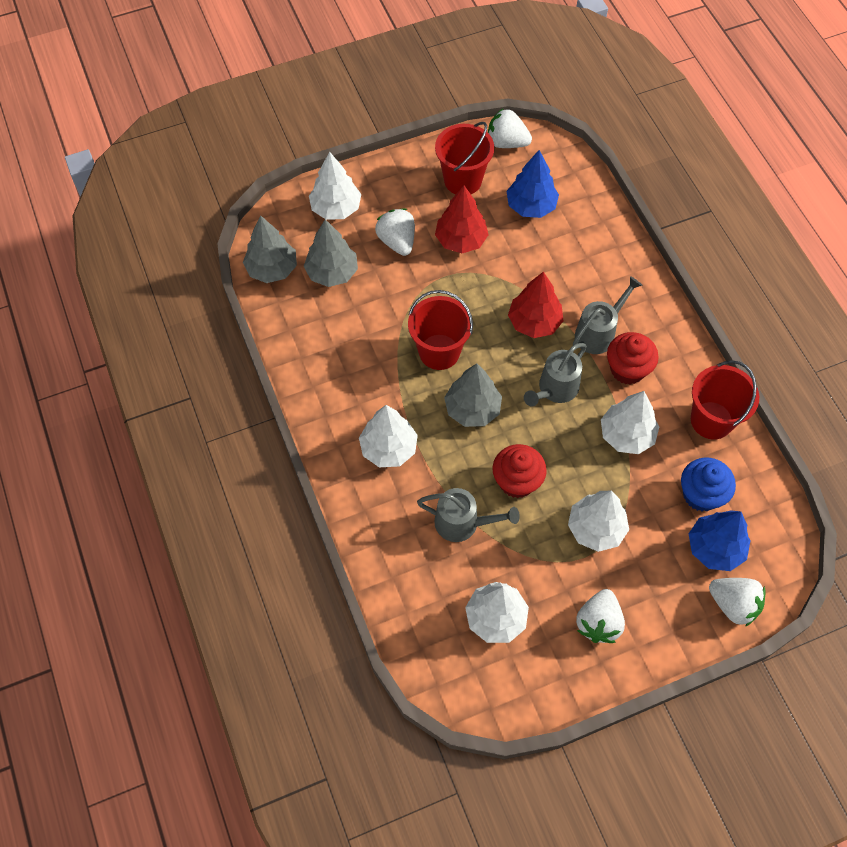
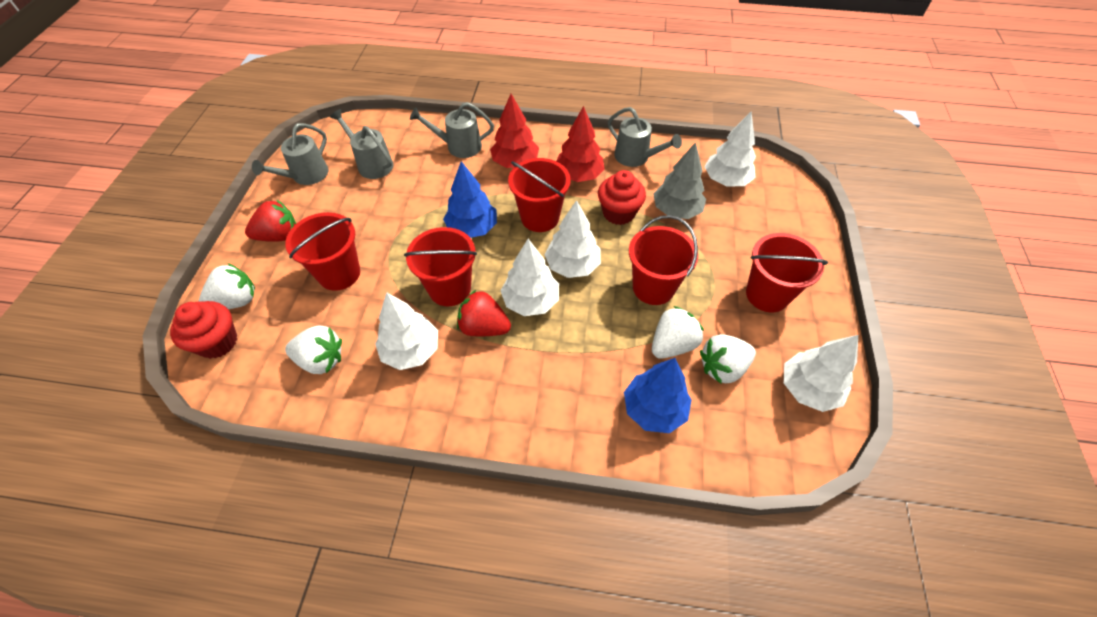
blue cupcake: [681,458,736,511] = 1 -> none = 0
grey tree: [243,215,297,283] [304,219,358,287] [444,363,502,427] = 3 -> [653,142,706,219] = 1
grey watering can: [417,488,520,542] [524,343,587,407] [573,276,643,354] = 3 -> [252,123,328,185] [330,109,393,179] [410,102,494,158] [608,107,682,167] = 4
red bucket: [408,290,473,370] [435,122,494,194] [691,360,759,440] = 3 -> [285,212,360,291] [404,227,477,306] [508,158,571,232] [629,215,698,305] [746,233,828,312] = 5
red strawberry: none = 0 -> [245,200,296,242] [457,289,511,336] = 2

